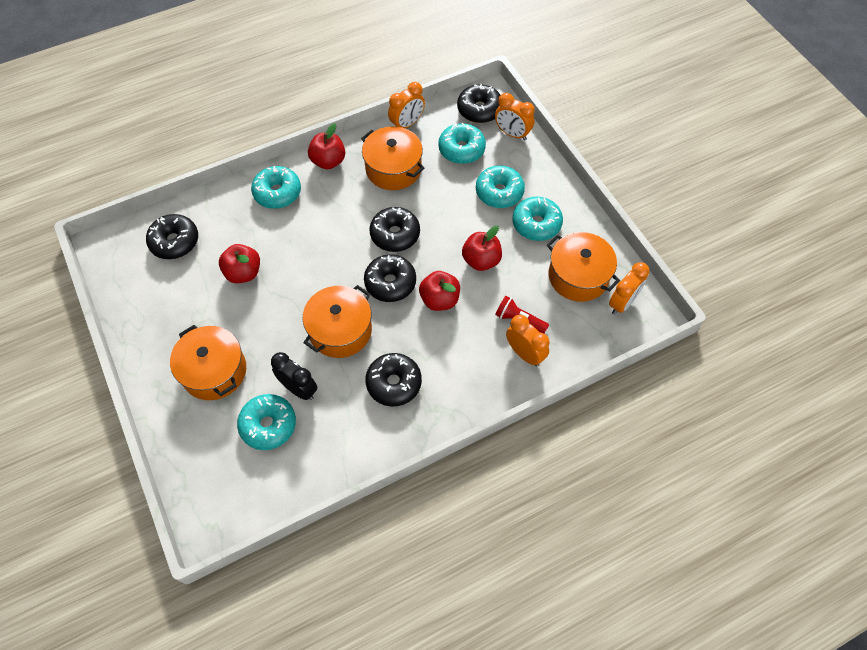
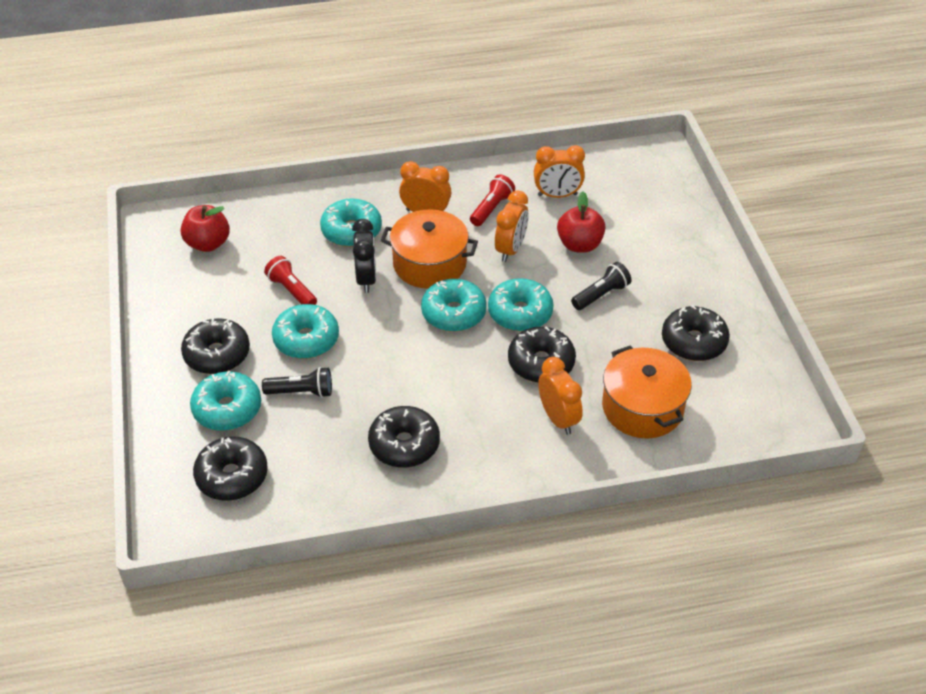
black flashlight: none = 0 -> [262,367,332,398] [571,262,632,310] = 2
orange pot: [170,325,246,400] [303,285,372,358] [361,126,425,190] [547,232,620,302] = 4 -> [380,209,478,289] [602,345,692,438] = 2
red apple: [219,244,260,283] [308,123,345,169] [419,271,460,311] [462,226,502,271] = 4 -> [181,205,230,252] [557,191,606,253] = 2
red flashlight: [495,296,549,334] = 1 -> [264,256,317,305] [470,174,515,226] = 2

